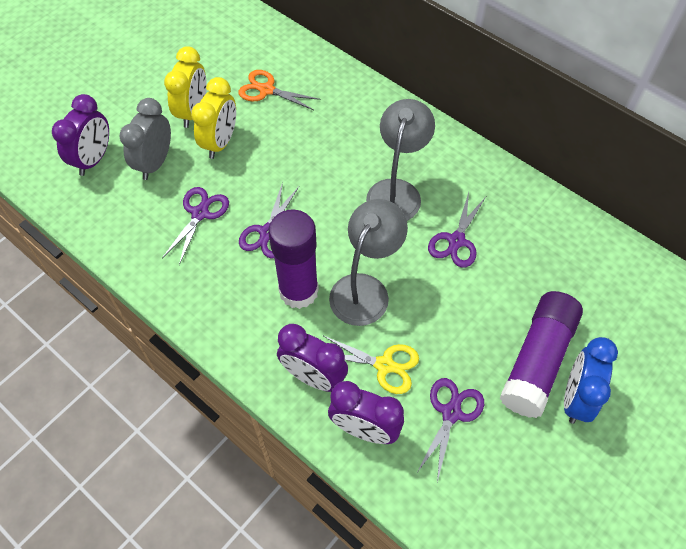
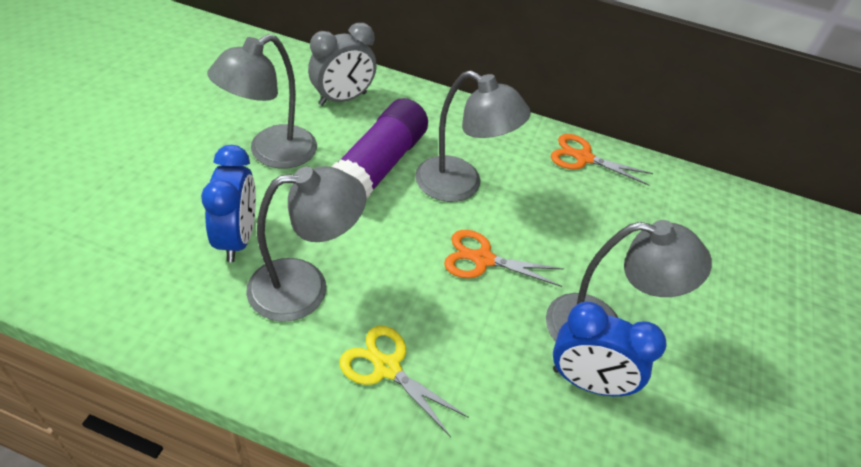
blue clock: [564,337,618,424] = 1 -> [201,145,256,262] [553,302,666,396] = 2
grey lamp: [329,199,408,326] [366,99,435,221] = 2 -> [207,34,317,169] [246,166,366,322] [415,71,531,202] [546,220,712,342] = 4
orange scissors: [238,70,321,110] = 1 -> [444,230,564,287] [551,134,653,186] = 2
purple clock: [52,94,109,176] [277,324,348,392] [328,381,404,444] = 3 -> none = 0
purple glue stick: [268,209,319,309] [499,291,583,418] = 2 -> [332,98,428,200] = 1
purple scissors: [162,187,229,265] [239,182,299,259] [416,378,484,482] [428,192,486,268] = 4 -> none = 0
yellow clock: [164,46,207,128] [191,77,236,159] = 2 -> none = 0

